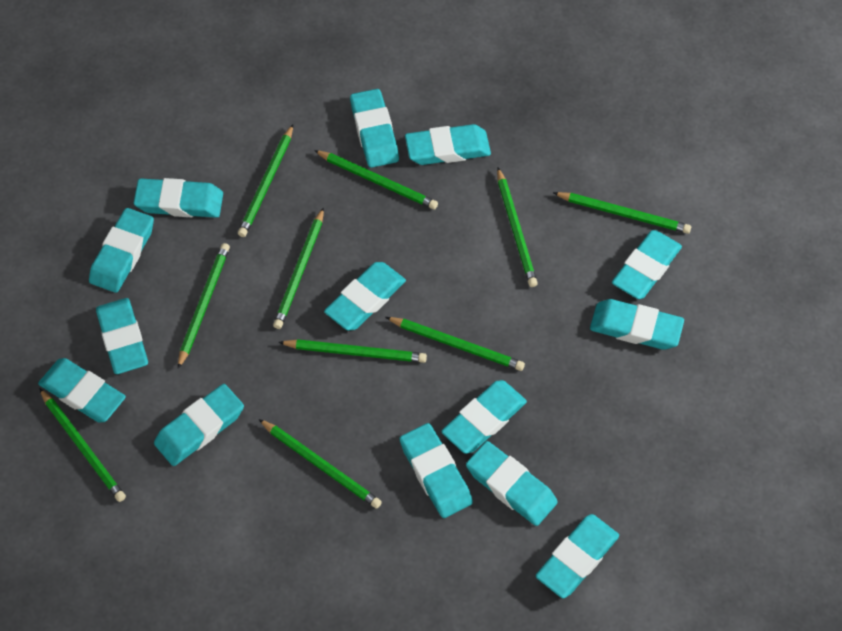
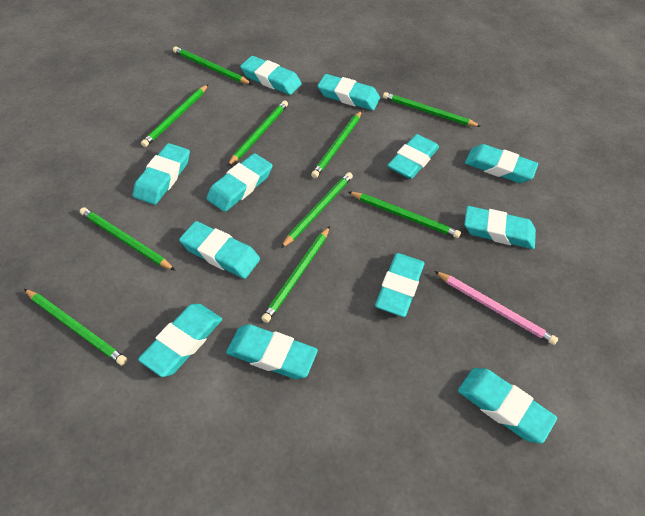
pink pencil: none = 0 -> [434,271,558,345] = 1
turquoise eraser: [38,358,126,422] [89,208,154,293] [96,298,148,374] [134,178,223,218] [154,384,244,466] [324,262,406,331] [350,89,399,168] [400,423,473,518] [405,124,491,165] [441,380,527,454] [466,441,558,526] [536,514,619,598] [590,299,684,350] [612,230,682,299] = 14 -> [133,143,190,205] [138,304,222,377] [179,221,260,279] [207,153,273,212] [226,324,318,379] [240,56,302,95] [318,74,380,111] [375,253,424,317] [387,134,439,179] [458,368,557,444] [464,206,536,249] [465,144,538,183] = 12

